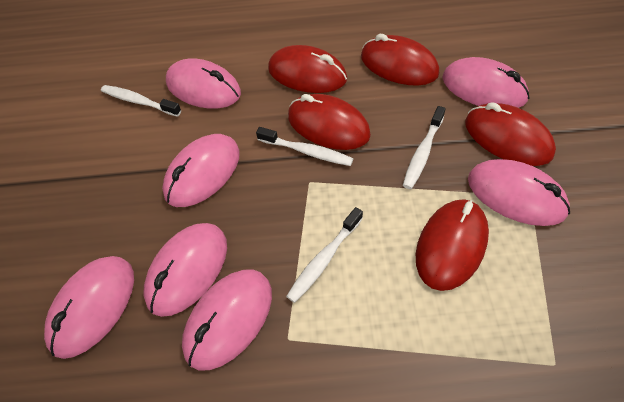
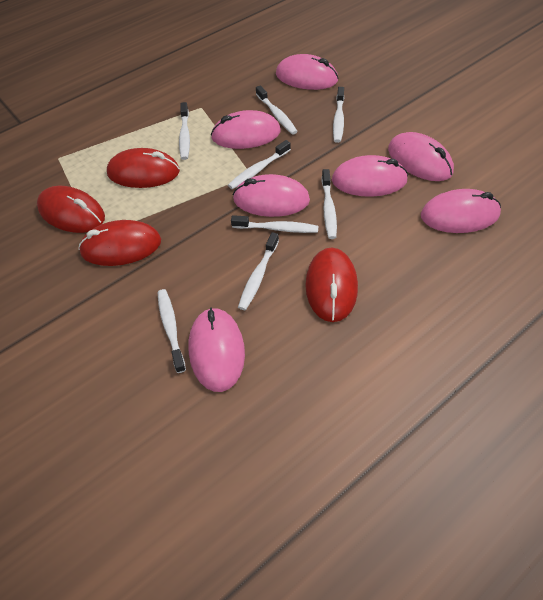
red mouse: [268,45,347,93] [288,94,371,150] [361,34,439,86] [416,199,489,291] [465,102,556,166] = 5 -> [37,186,105,233] [78,220,161,266] [107,148,180,188] [305,247,358,322] = 4
white toothbrush: [101,85,181,117] [256,127,353,166] [286,207,363,303] [403,106,446,189] = 4 -> [158,289,186,373] [179,102,190,160] [228,140,291,189] [231,215,318,233] [238,232,279,310] [256,85,298,135] [321,169,337,239] [333,87,344,143] = 8

